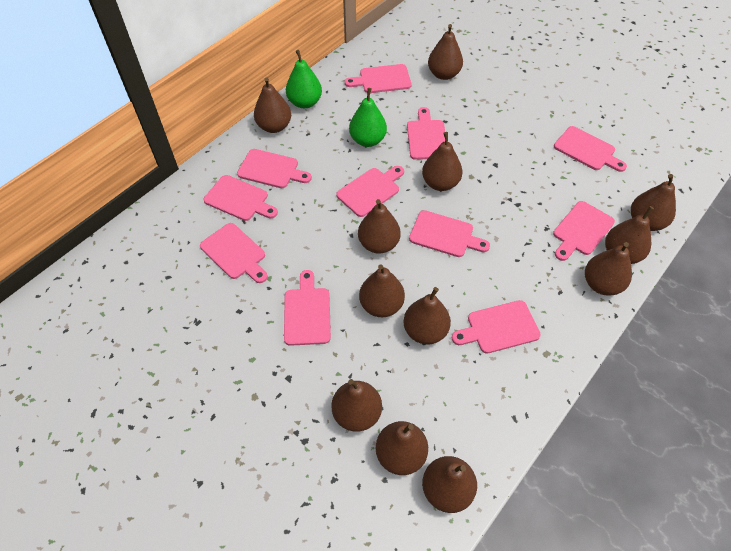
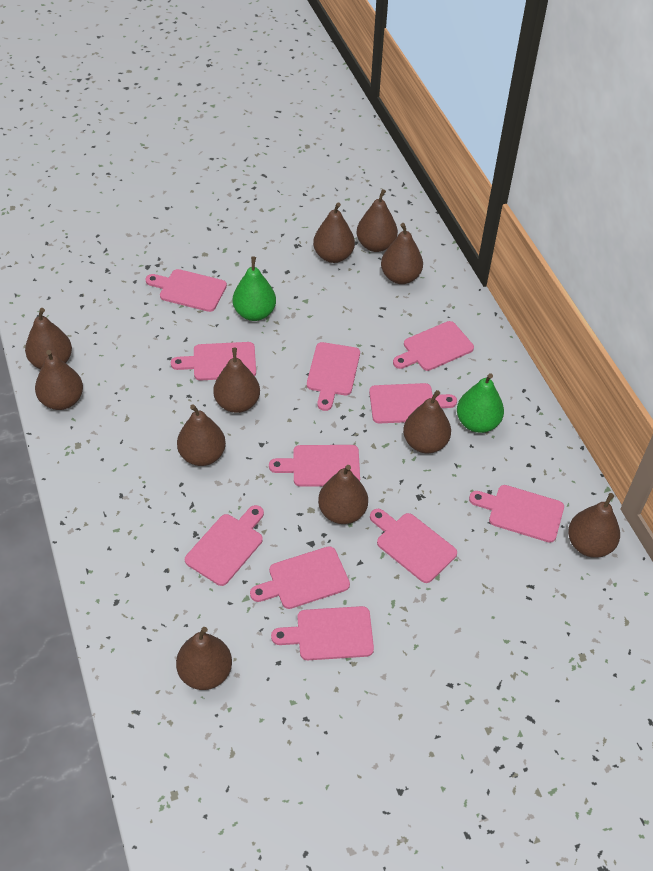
brown pear: [254,77,291,133] [331,379,382,432] [358,199,401,253] [359,264,405,317] [376,421,428,475] [403,287,451,345] [422,132,462,191] [422,456,477,513] [428,24,463,80] [585,242,632,296] [605,206,654,264] [631,174,676,231] = 12 -> [25,308,72,369] [35,350,83,410] [176,627,232,690] [177,404,226,466] [213,347,260,413] [313,202,355,263] [318,465,368,524] [357,189,398,252] [381,223,423,284] [403,390,451,453] [568,493,620,558] = 11

